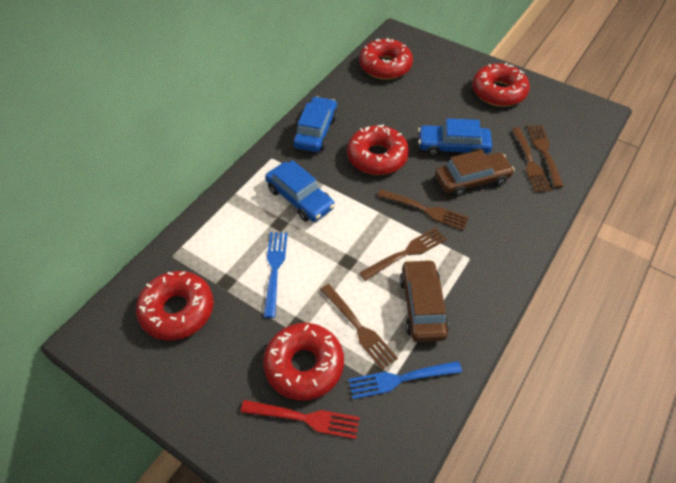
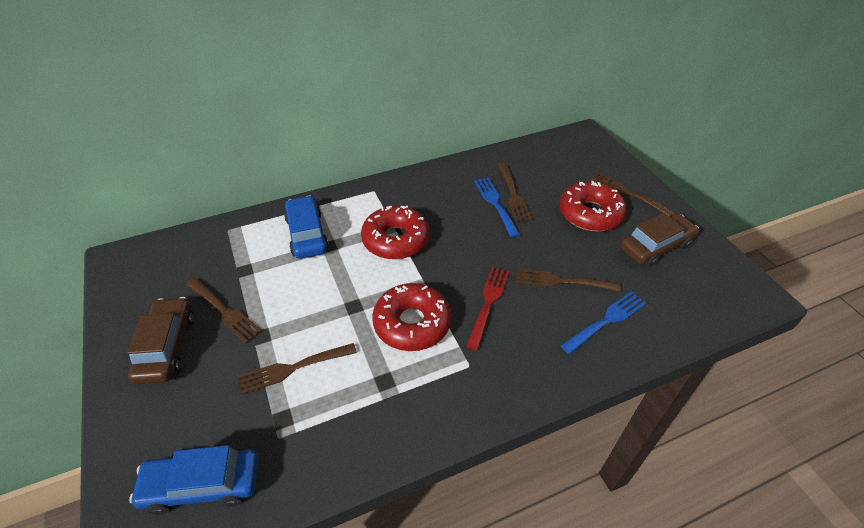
blue car: [265,160,335,222] [293,96,338,152] [418,118,492,157] = 3 -> [129,445,259,515] [284,196,329,259] = 2
red donut: [136,271,214,340] [263,323,344,401] [347,125,409,175] [359,38,413,80] [472,63,530,107] = 5 -> [361,206,430,260] [373,283,451,351] [560,181,627,231] = 3

